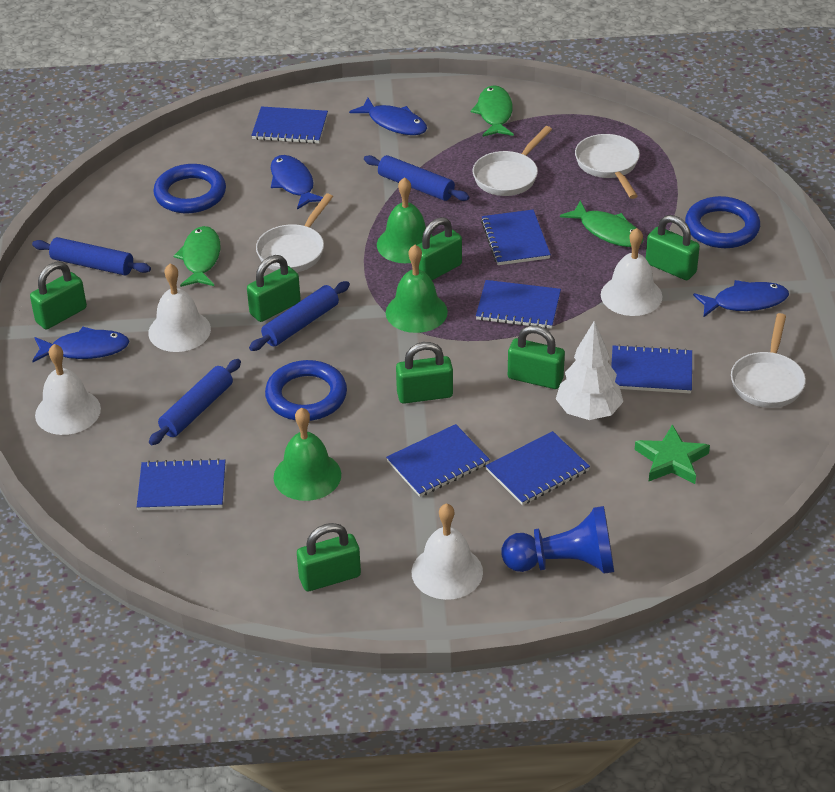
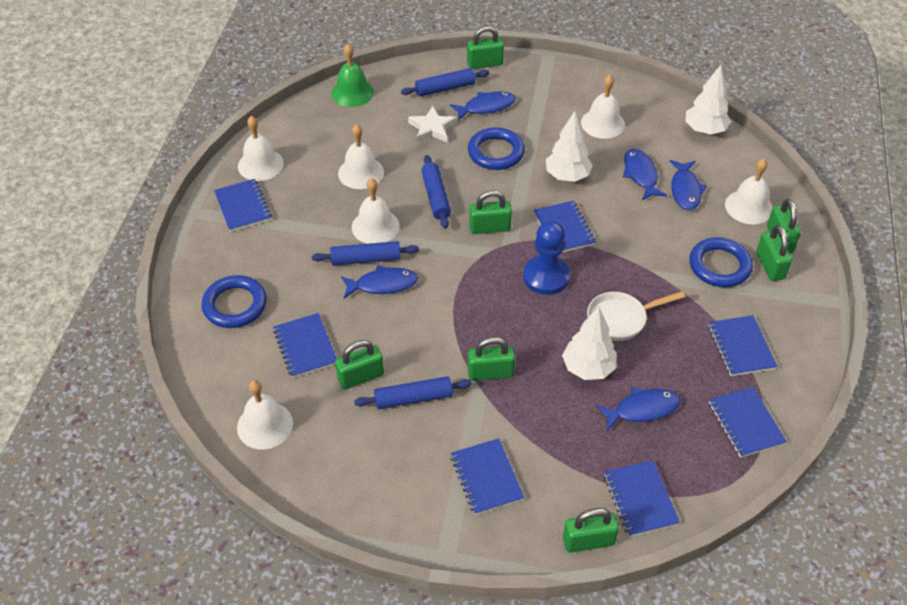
blue fish: [32,327,130,362] [271,155,323,210] [349,98,427,135] [693,280,789,318] = 4 -> [341,265,418,298] [450,91,516,121] [596,387,680,431] [623,149,667,200] [670,160,707,210] = 5
green bell: [273,408,341,501] [377,177,433,263] [386,245,448,333] = 3 -> [331,44,374,107] = 1
green fish: [174,226,220,287] [471,85,514,137] [560,201,643,247] = 3 -> none = 0
green star: [635,424,710,484] = 1 -> none = 0
white bell: [35,344,101,435] [148,264,211,352] [412,503,483,600] [601,228,662,316] = 4 -> [237,380,293,450] [238,116,284,181] [338,124,384,189] [352,178,400,244] [581,75,625,139] [725,159,773,224] = 6
white pan: [256,193,333,272] [473,126,552,196] [575,134,640,199] [731,313,806,408] = 4 -> [587,291,685,341] = 1
white star: none = 0 -> [408,106,457,142] = 1
white tree: [556,321,623,420] = 1 -> [546,111,593,182] [562,307,617,380] [685,65,731,135] = 3

